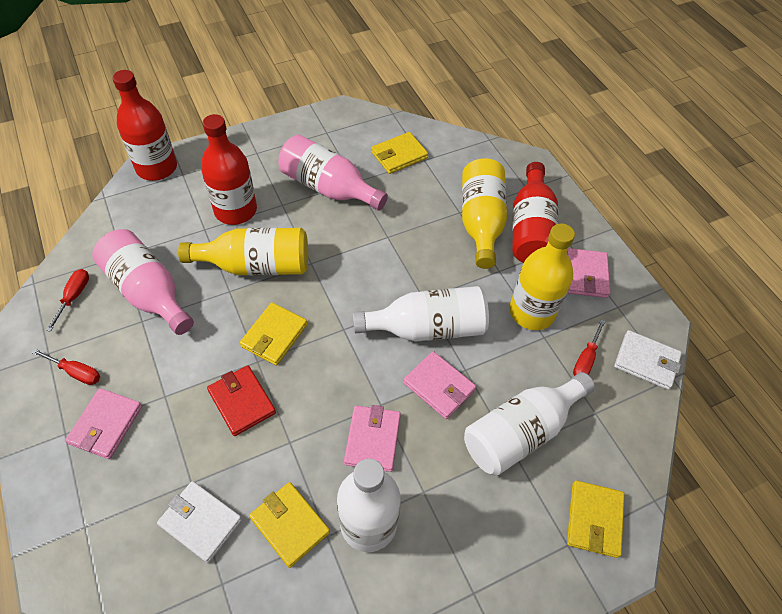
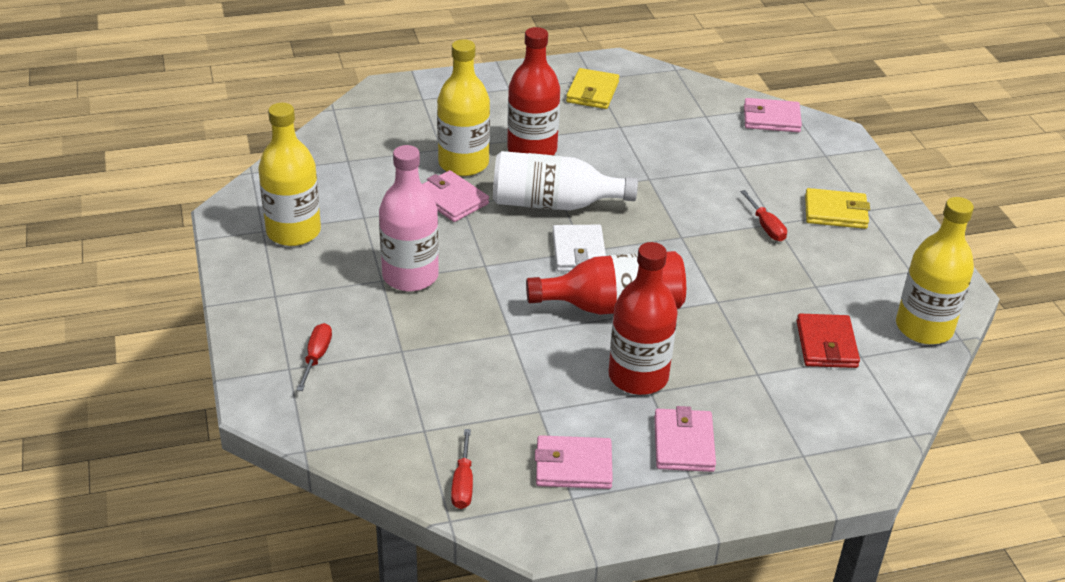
pink bottle: [92,229,194,335] [278,135,388,211] = 2 -> [379,145,439,291] = 1
white bottle: [337,458,400,552] [353,286,489,342] [464,372,595,476] = 3 -> [493,151,638,211] = 1
white wallet: [157,481,242,563] [614,330,682,390] = 2 -> [553,225,606,271] = 1
yellow wallet: [240,303,307,365] [249,482,330,568] [371,132,428,174] [567,480,624,558] = 4 -> [566,68,619,109] [805,188,870,229] = 2

